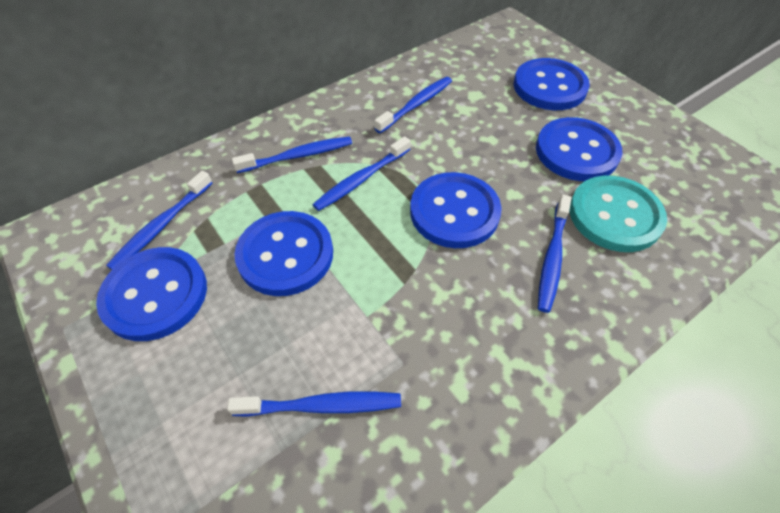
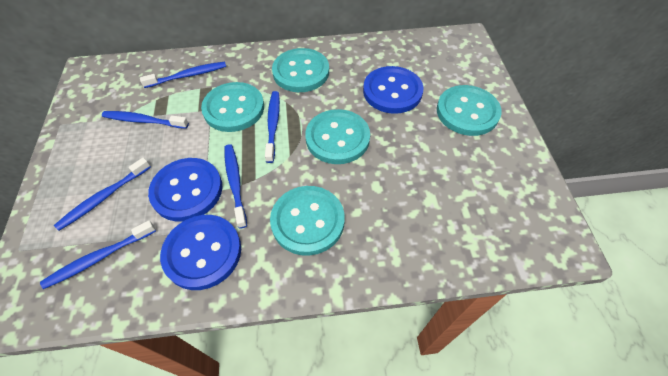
blue button: [96,247,207,341] [235,211,333,296] [410,172,502,248] [514,58,590,110] [536,117,622,181] = 5 -> [148,158,223,222] [160,215,241,290] [363,66,424,114] = 3
turquoise button: [569,175,667,252] = 1 -> [201,82,264,132] [270,186,345,256] [272,48,329,92] [305,109,370,164] [437,85,502,136] = 5

